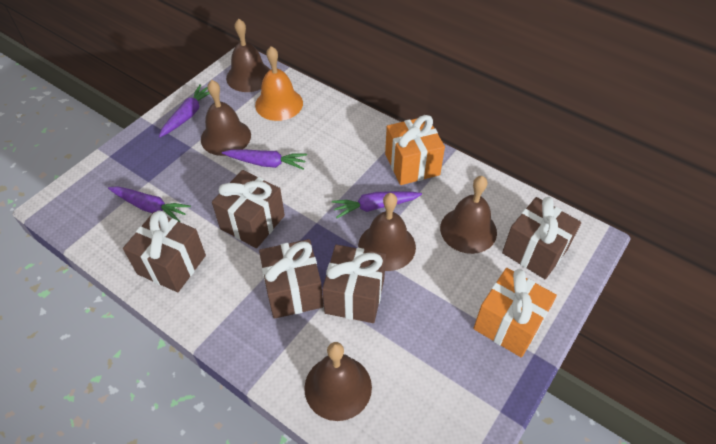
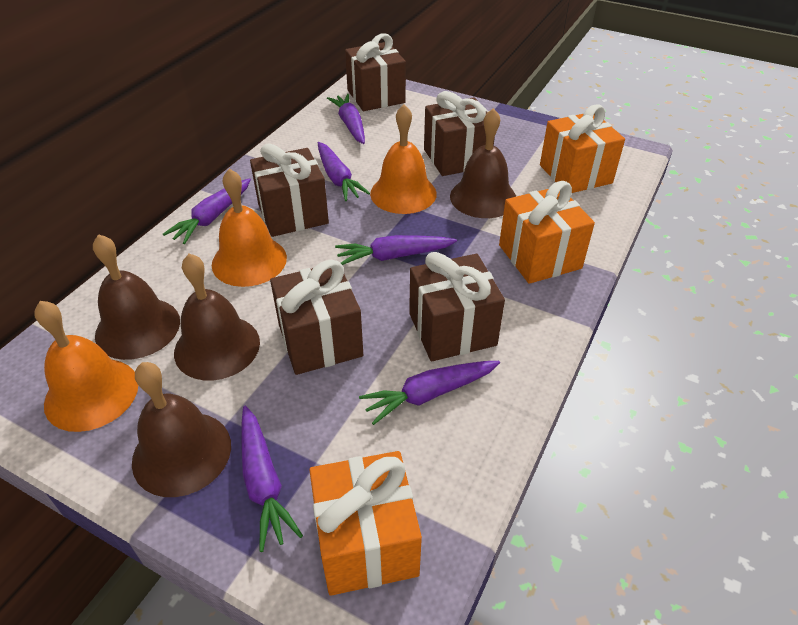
brown bell: [201,80,251,156] [226,19,270,92] [304,342,372,421] [358,193,416,271] [440,176,497,254] = 5 -> [93,234,180,360] [132,362,231,497] [174,254,260,380] [450,108,516,218] = 4
orange bell: [255,46,303,121] = 1 -> [34,301,138,432] [212,169,287,287] [370,105,437,214] = 3
orange gift: [385,115,445,185] [473,268,557,358] = 2 -> [309,451,422,596] [499,181,595,284] [540,104,625,193] = 3
purple carrot: [108,186,191,222] [159,84,210,138] [222,149,307,169] [332,191,422,218] = 4 -> [163,178,251,244] [241,406,303,552] [318,142,370,201] [327,94,365,144] [335,235,457,265] [359,361,500,425] = 6

